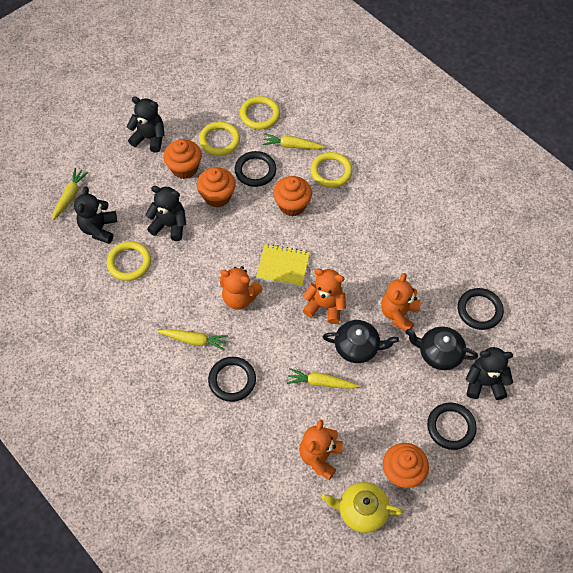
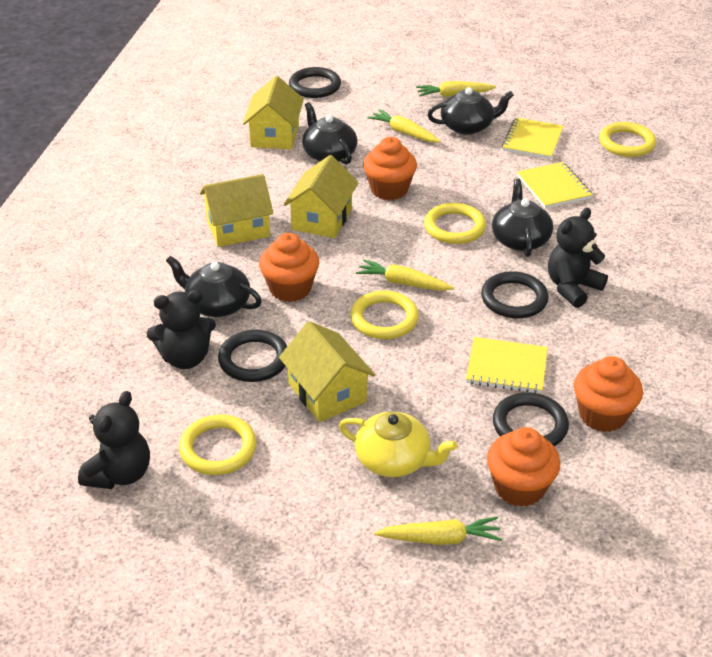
black teapot: [323,320,399,363] [405,326,478,370] = 2 -> [166,256,262,317] [302,102,357,164] [427,87,514,135] [492,179,553,257] = 4
black teddy bear: [74,187,117,244] [126,97,165,153] [146,186,186,241] [466,347,513,400] = 4 -> [78,391,150,489] [146,290,216,369] [548,208,608,308] = 3
orange teddy bear: [220,266,263,310] [299,420,343,480] [303,269,346,324] [381,273,421,332] = 4 -> none = 0
yellow house: none = 0 -> [200,174,274,247] [243,76,304,150] [279,321,375,422] [284,155,359,238] = 4
yellow notebook: [256,244,310,287] = 1 -> [466,337,548,393] [502,117,564,159] [517,162,593,209] = 3

